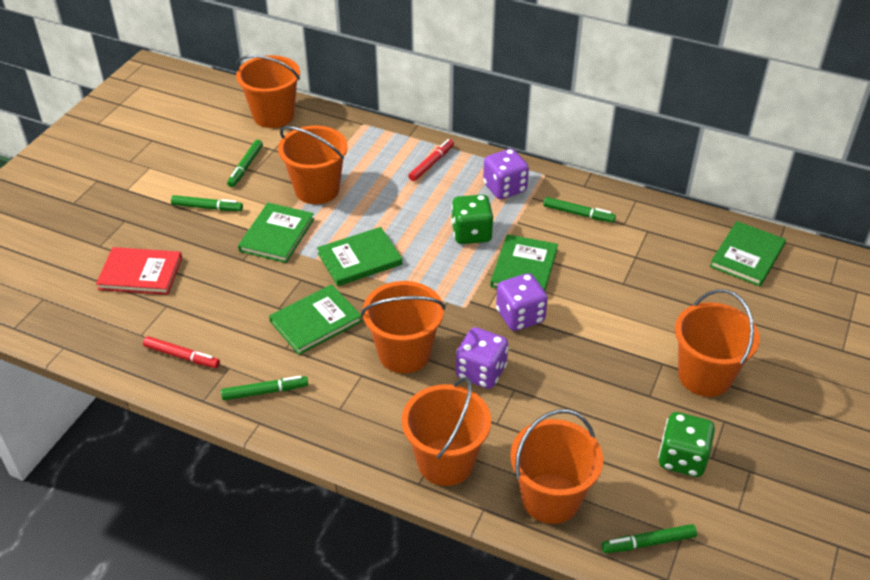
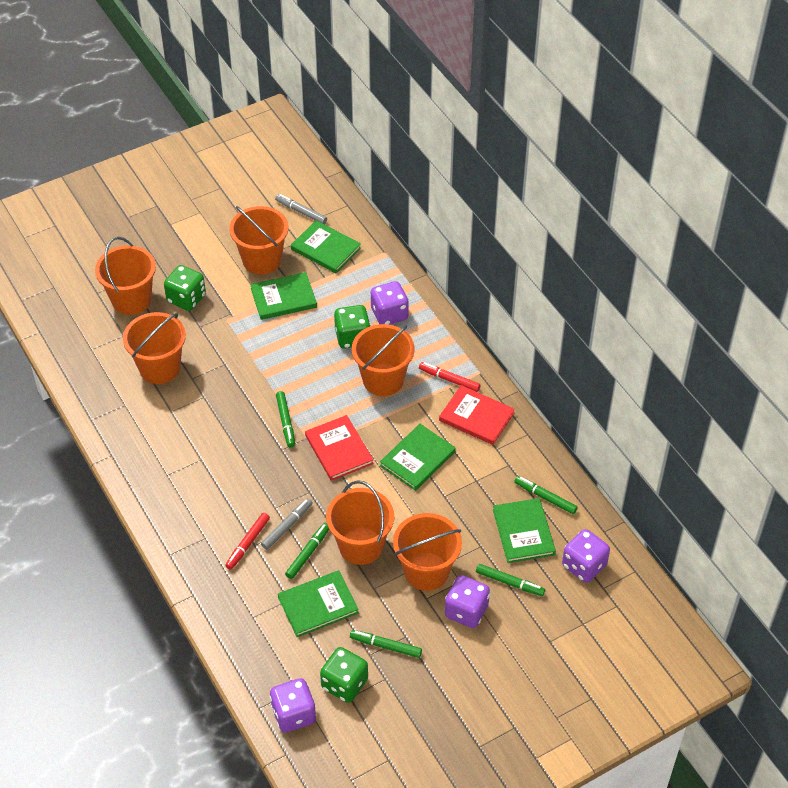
green dice: [451,195,493,244] [658,412,715,477] = 2 -> [164,265,206,311] [320,647,368,703] [334,305,371,349] = 3
grey marker: none = 0 -> [261,498,312,550] [275,194,327,224] = 2
purple dice: [456,327,508,389] [483,149,529,199] [496,273,548,331] = 3 -> [270,678,316,733] [371,281,409,325] [445,575,490,628] [562,529,610,583] = 4
red book: [96,247,182,295] = 1 -> [305,415,374,481] [439,385,515,445] = 2

